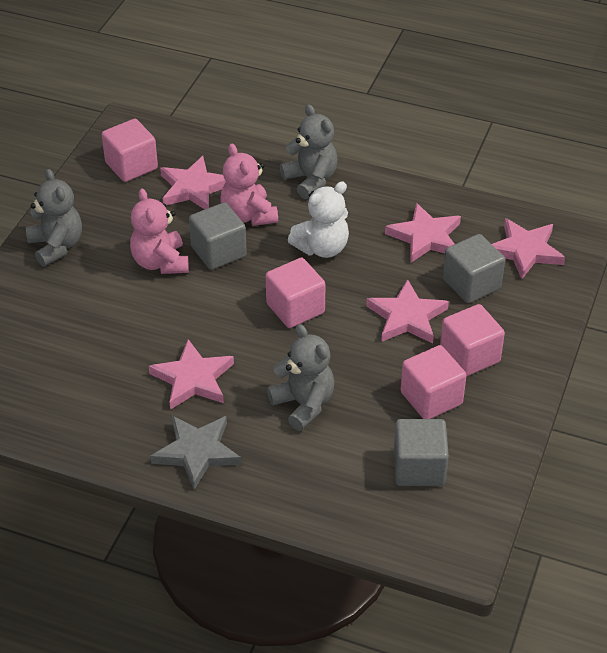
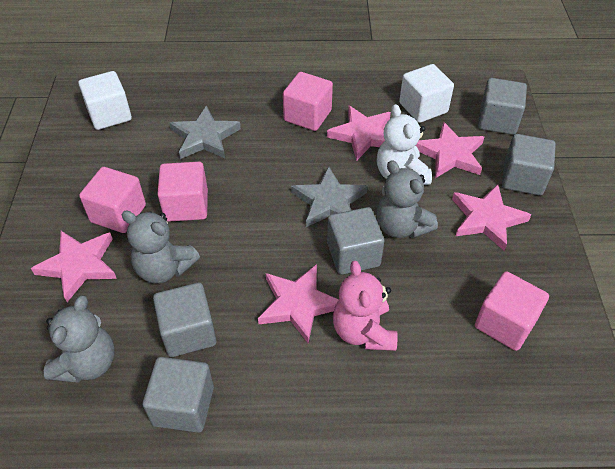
grey cube: [189,202,247,270] [394,419,449,486] [443,234,505,303] = 3 -> [143,357,214,433] [153,283,217,357] [327,207,384,275] [478,78,527,135] [502,134,556,196] = 5
grey star: [150,416,241,490] = 1 -> [170,105,241,159] [291,166,368,227] = 2
pink teddy bear: [130,188,189,274] [220,144,278,226] = 2 -> [333,261,398,351] = 1
white cube: none = 0 -> [78,71,132,130] [399,64,454,123] = 2

